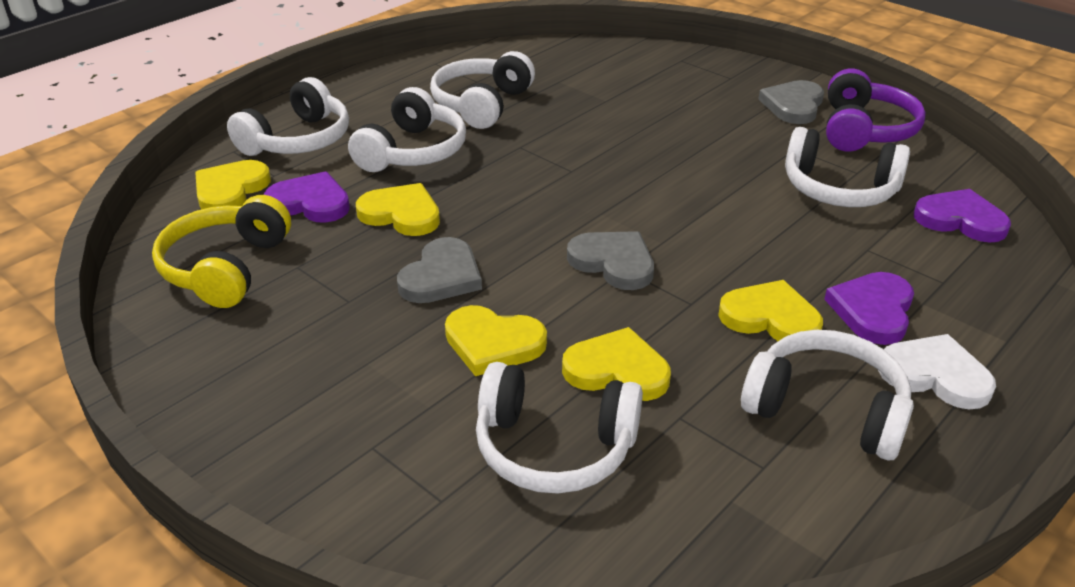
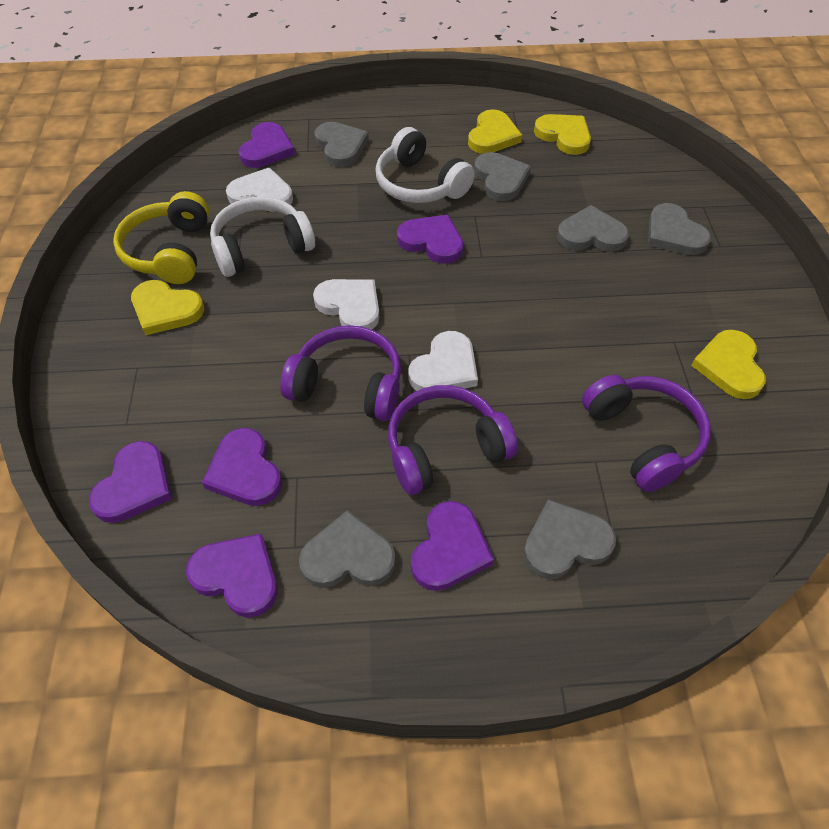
grey heart: [397,237,482,303] [567,231,654,290] [758,80,824,124] = 3 -> [299,510,396,588] [314,122,369,167] [474,152,531,201] [523,499,616,579] [557,205,629,252] [648,203,711,255] = 6
purple headphones: [826,68,926,151] = 1 -> [280,325,401,421] [388,385,518,495] [582,375,711,492] = 3
purple heart: [264,171,350,223] [824,272,914,345] [914,189,1011,243] = 3 -> [89,441,172,523] [186,533,277,618] [202,428,282,506] [238,122,295,168] [397,215,463,264] [411,501,494,591] = 6
white headphones: [227,77,349,156] [348,87,466,172] [430,51,535,129] [476,362,643,493] [741,330,914,460] [785,127,910,207] = 6 -> [210,197,315,277] [375,127,475,203] = 2
white heart: [878,334,996,409] = 1 -> [226,167,293,212] [313,279,379,330] [408,331,478,391] = 3
yellow heart: [195,160,271,209] [356,183,440,236] [445,305,547,376] [562,327,671,401] [718,280,823,341] = 5 -> [131,280,204,335] [468,109,522,154] [534,114,591,155] [691,330,766,399] = 4

